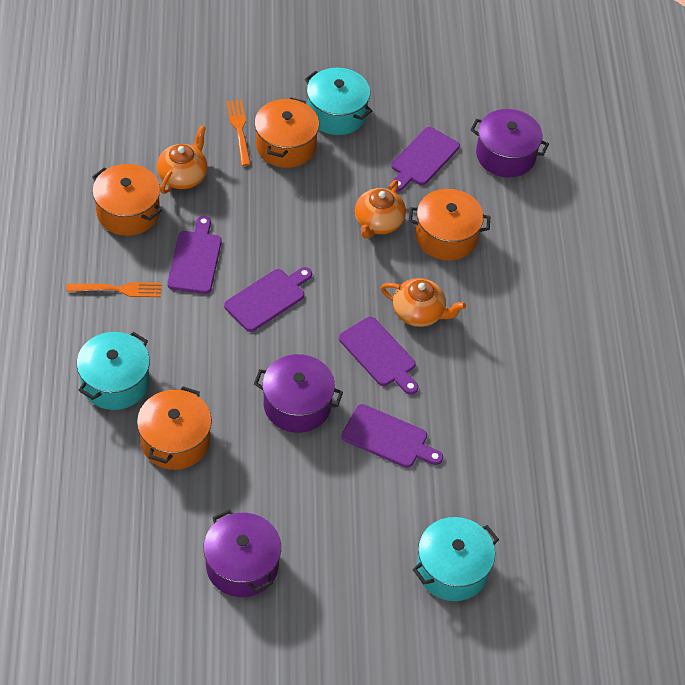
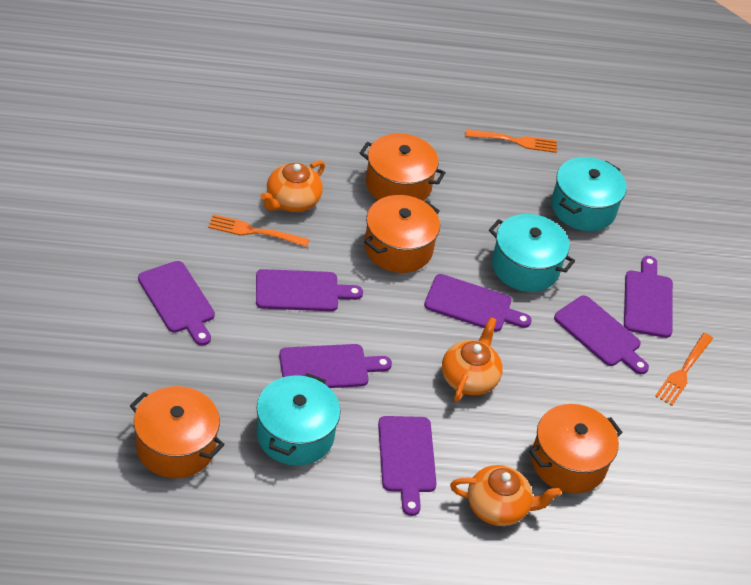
orange fork: [66,282,161,297] [227,100,251,166] = 2 -> [208,214,309,247] [465,129,557,153] [655,333,713,406] = 3
purple cutting board: [167,216,222,294] [224,267,312,332] [339,317,418,395] [342,404,443,468] [391,127,460,191] = 5 -> [138,261,215,346] [256,269,363,311] [279,344,392,388] [378,416,437,516] [424,274,532,332] [554,295,649,374] [624,256,673,338] = 7
purple pot: [203,509,281,597] [254,354,343,433] [471,109,549,177] = 3 -> none = 0

